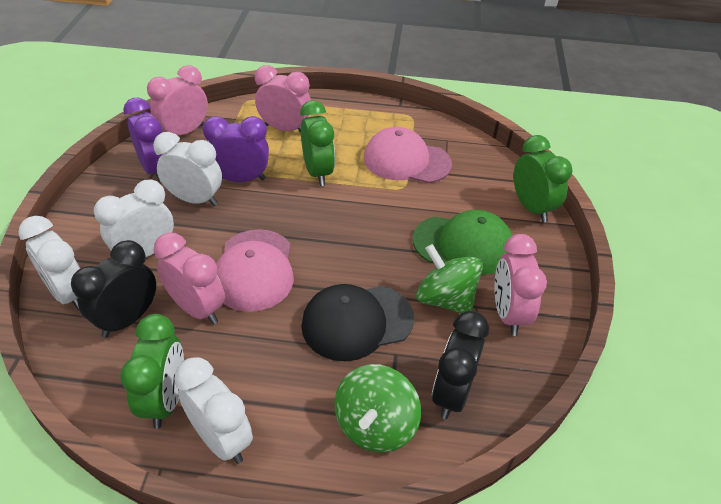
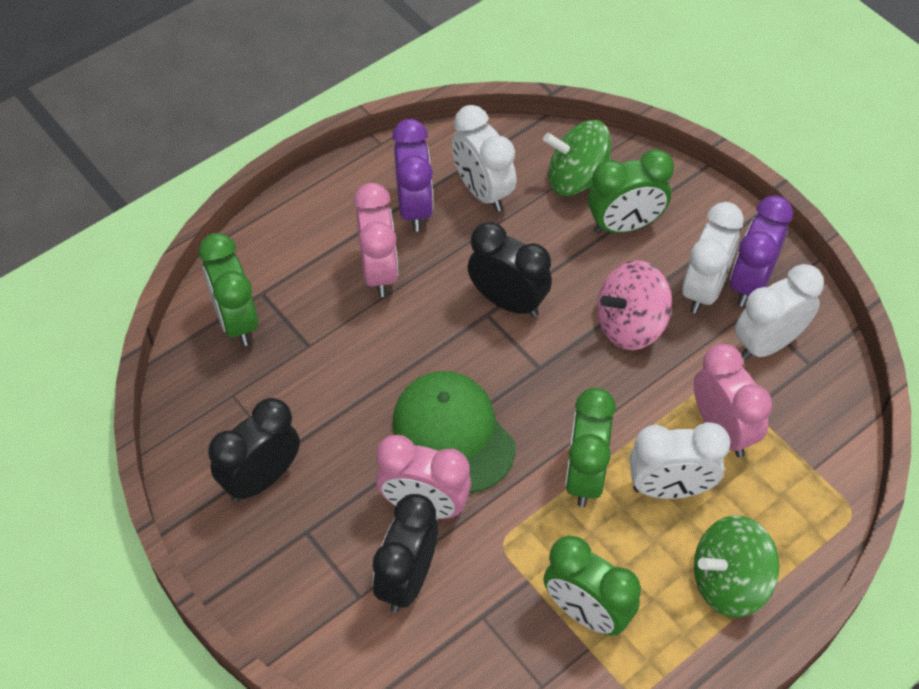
black cap: [301,284,414,361] = 1 -> none = 0
black clock: [71,240,156,338] [432,311,489,419] = 2 -> [208,398,300,502] [373,494,438,613] [468,222,552,317] = 3
green clock: [120,314,184,429] [300,100,335,186] [514,135,573,223] = 3 -> [199,233,258,346] [543,536,641,636] [565,388,616,507] [588,149,674,234] = 4
pink cap: [216,229,294,312] [364,127,452,183] = 2 -> none = 0
pink clock: [147,65,208,135] [153,233,225,324] [255,65,311,132] [494,234,547,336] = 4 -> [354,183,398,297] [376,435,471,519] [694,344,772,458] = 3
pink spinning top: none = 0 -> [597,260,672,350] = 1

